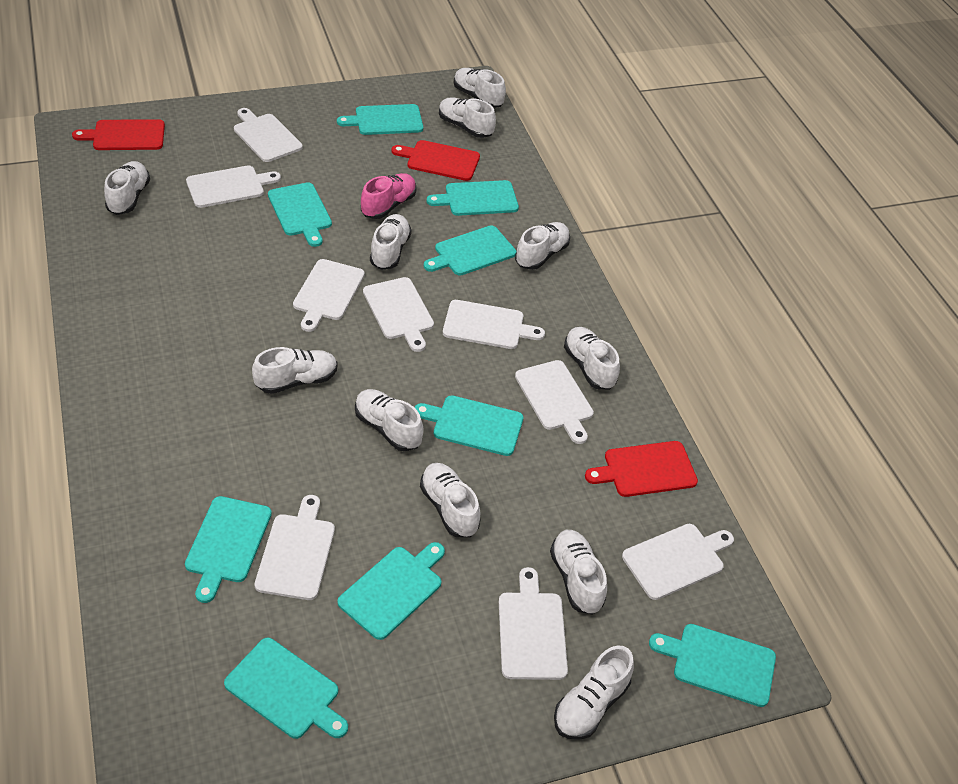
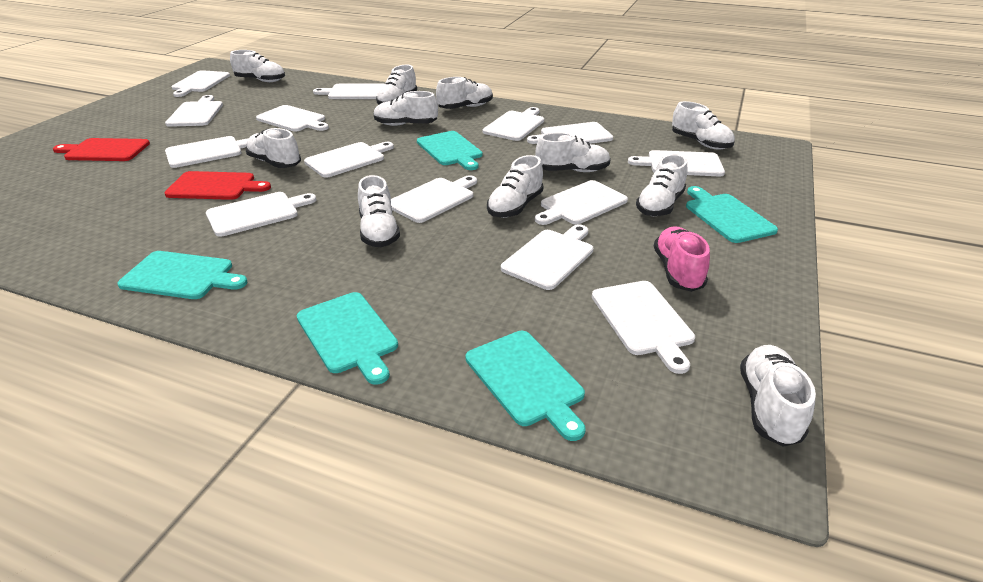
red cutting board: [72,119,165,150] [391,140,480,181] [585,441,698,497] = 3 -> [53,138,150,161] [164,171,271,200] = 2
turquoise cutting board: [185,496,272,603] [224,638,348,739] [268,182,332,247] [337,104,423,135] [338,542,445,640] [414,395,524,456] [424,226,516,276] [427,180,519,216] [649,624,776,707] = 9 -> [117,251,248,299] [297,292,398,385] [417,131,483,170] [466,331,586,441] [686,186,778,243] = 5
white cutting board: [186,165,281,208] [234,108,303,162] [255,495,335,600] [293,259,365,332] [363,277,434,352] [443,300,545,349] [499,567,568,680] [515,360,594,444] [622,524,734,600] = 9 -> [165,95,223,127] [165,136,248,168] [172,70,230,97] [206,192,316,237] [256,105,329,132] [304,142,394,178] [313,84,385,99] [391,175,477,223] [483,107,544,141] [501,224,594,290] [527,122,613,144] [535,180,628,225] [592,281,695,374] [628,150,725,176] = 14

